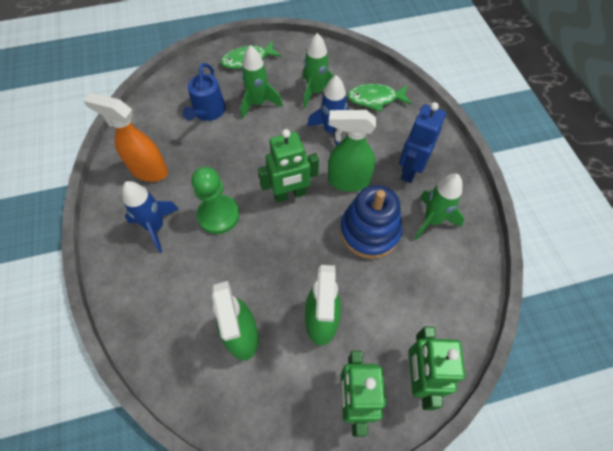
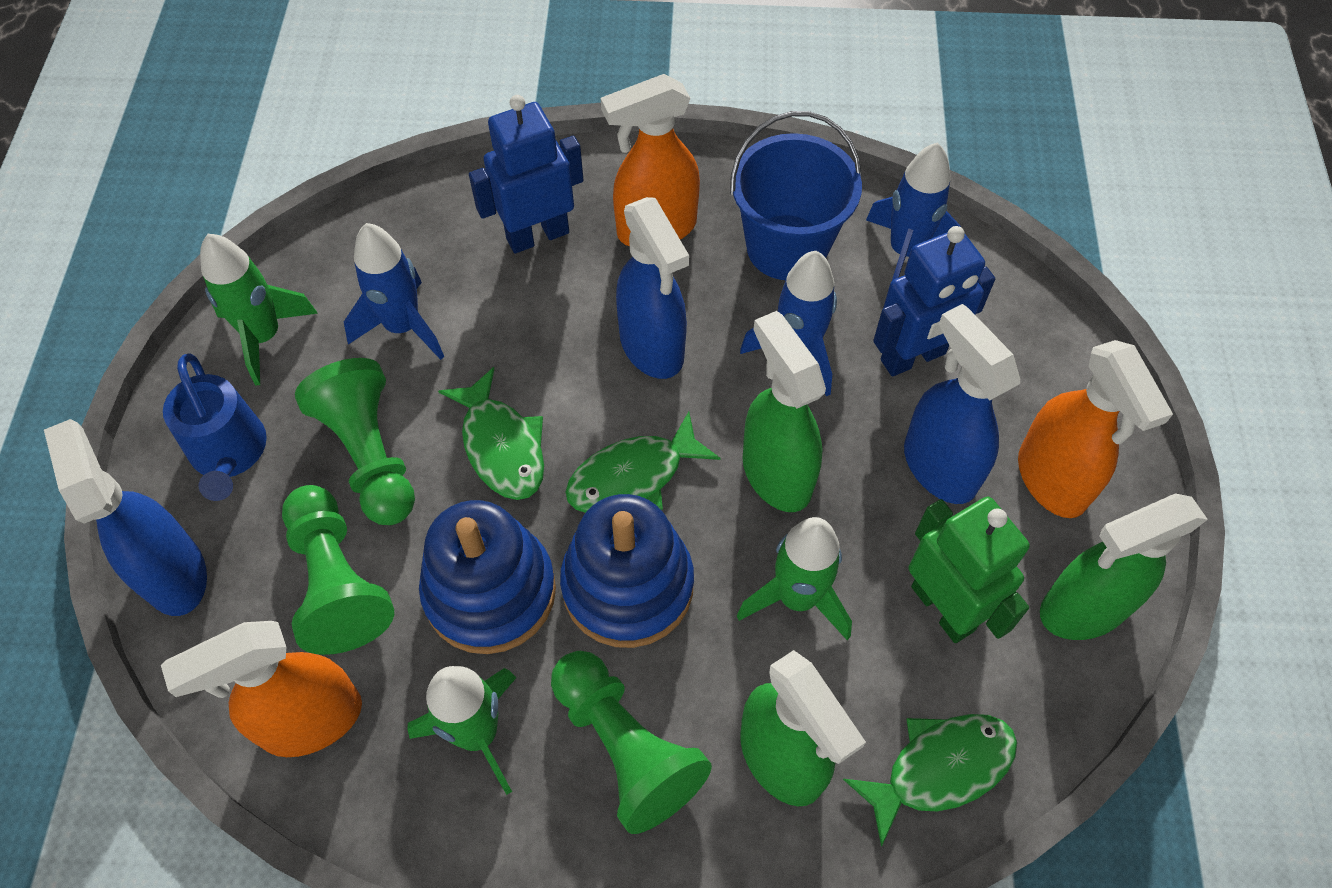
blue bucket: none = 0 -> [730,111,862,280] = 1
blue robot: [399,102,446,183] = 1 -> [469,95,584,253] [873,226,995,376] = 2
blue rocket: [122,181,179,253] [307,75,350,146] = 2 -> [344,223,444,360] [740,251,837,396] [866,142,961,281] = 3
blue spray bottle: none = 0 -> [44,419,207,616] [616,197,689,379] [904,304,1020,504] = 3
blue stacking toy: [340,185,402,259] = 1 -> [419,500,556,654] [560,494,694,648] = 2
green fish: [221,40,281,69] [347,84,411,112] = 2 -> [438,367,544,500] [565,412,721,513] [843,714,1017,847] = 3
green pawn: [191,167,240,234] = 1 -> [282,485,394,655] [295,358,415,525] [551,651,712,834] = 3
green robot: [258,129,319,203] [341,351,386,437] [409,327,465,410] = 3 -> [908,496,1030,643] = 1
orange spray bottle: [84,93,168,182] = 1 -> [161,621,362,757] [601,74,700,246] [1018,340,1173,518] = 3

